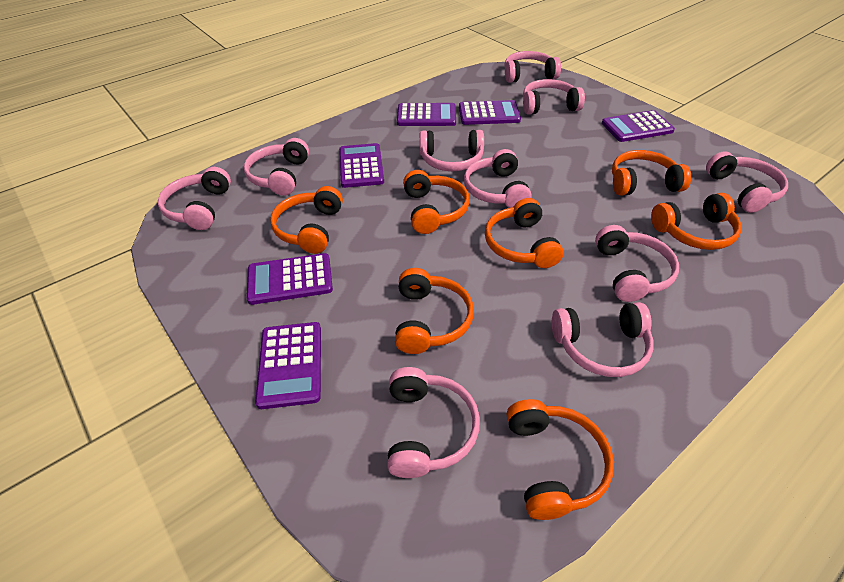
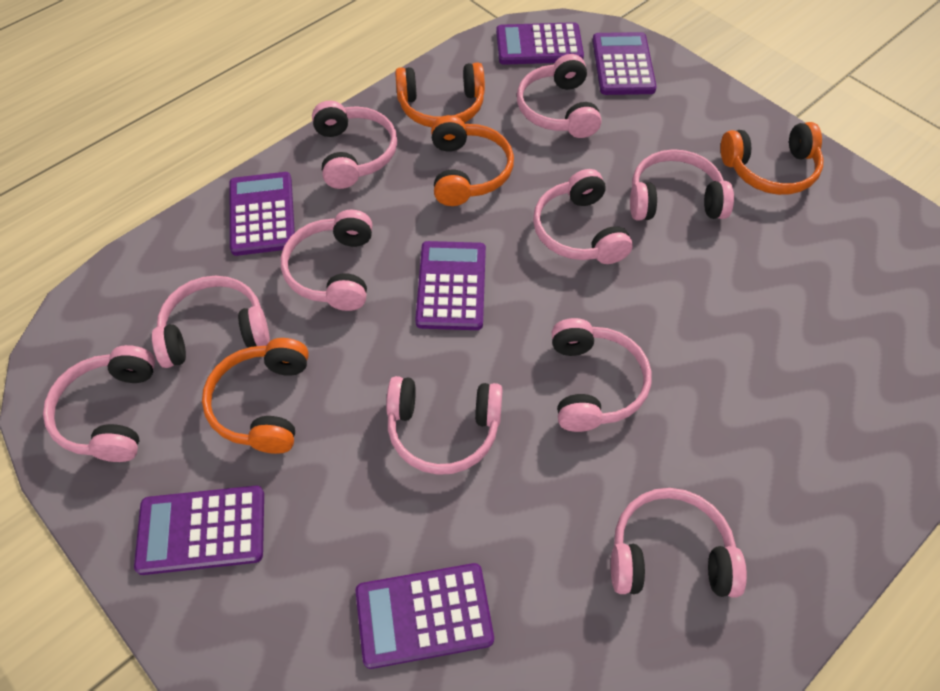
orange headphones: [270,186,343,254] [395,268,474,354] [403,170,470,234] [485,198,564,268] [507,399,614,520] [612,150,691,196] [651,193,742,250] = 7 -> [202,338,309,454] [395,62,485,127] [431,115,514,206] [721,122,824,195] = 4

